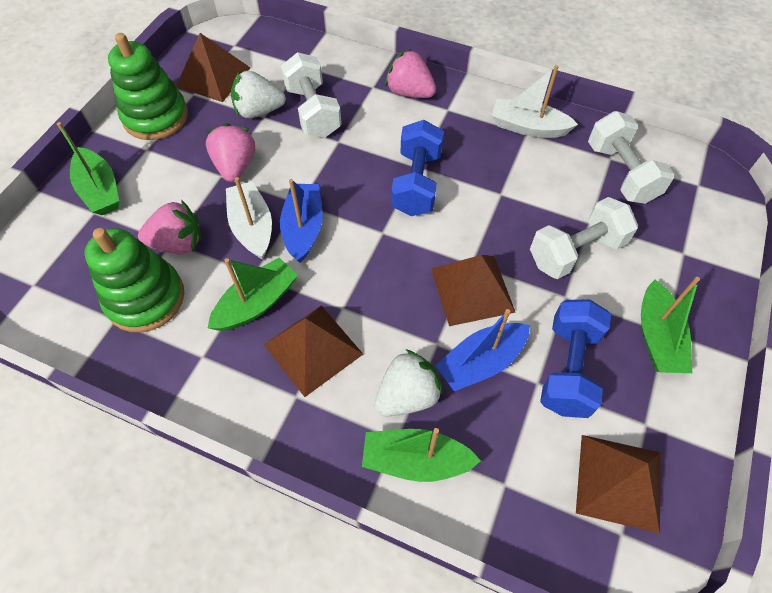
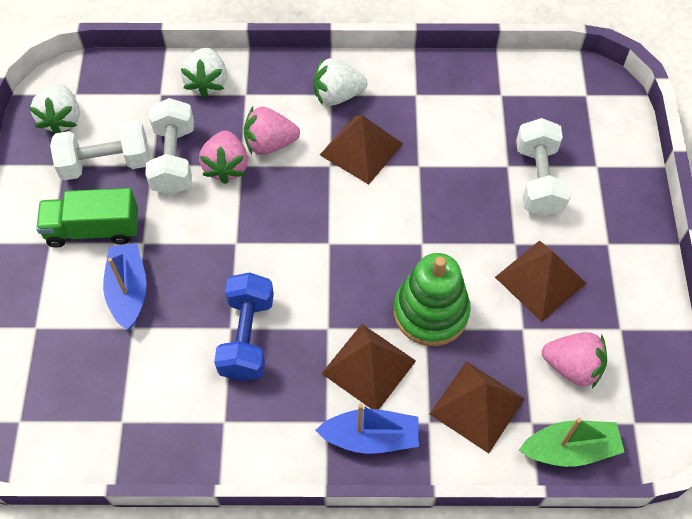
blue dumbbell: [391,120,444,216] [540,299,611,418] = 2 -> [214,272,274,381] = 1
green boat: [57,122,119,215] [208,257,298,331] [362,428,481,482] [641,277,700,373] = 4 -> [519,418,625,467] = 1
green stacking toy: [85,228,184,332] [108,33,188,140] = 2 -> [394,253,471,346] = 1
green truck: none = 0 -> [36,188,138,248] = 1
white boat: [226,177,272,260] [492,65,578,138] = 2 -> none = 0
white strawberry: [231,71,286,118] [374,349,443,416] = 2 -> [29,84,80,133] [180,48,227,98] [313,58,367,106] = 3

